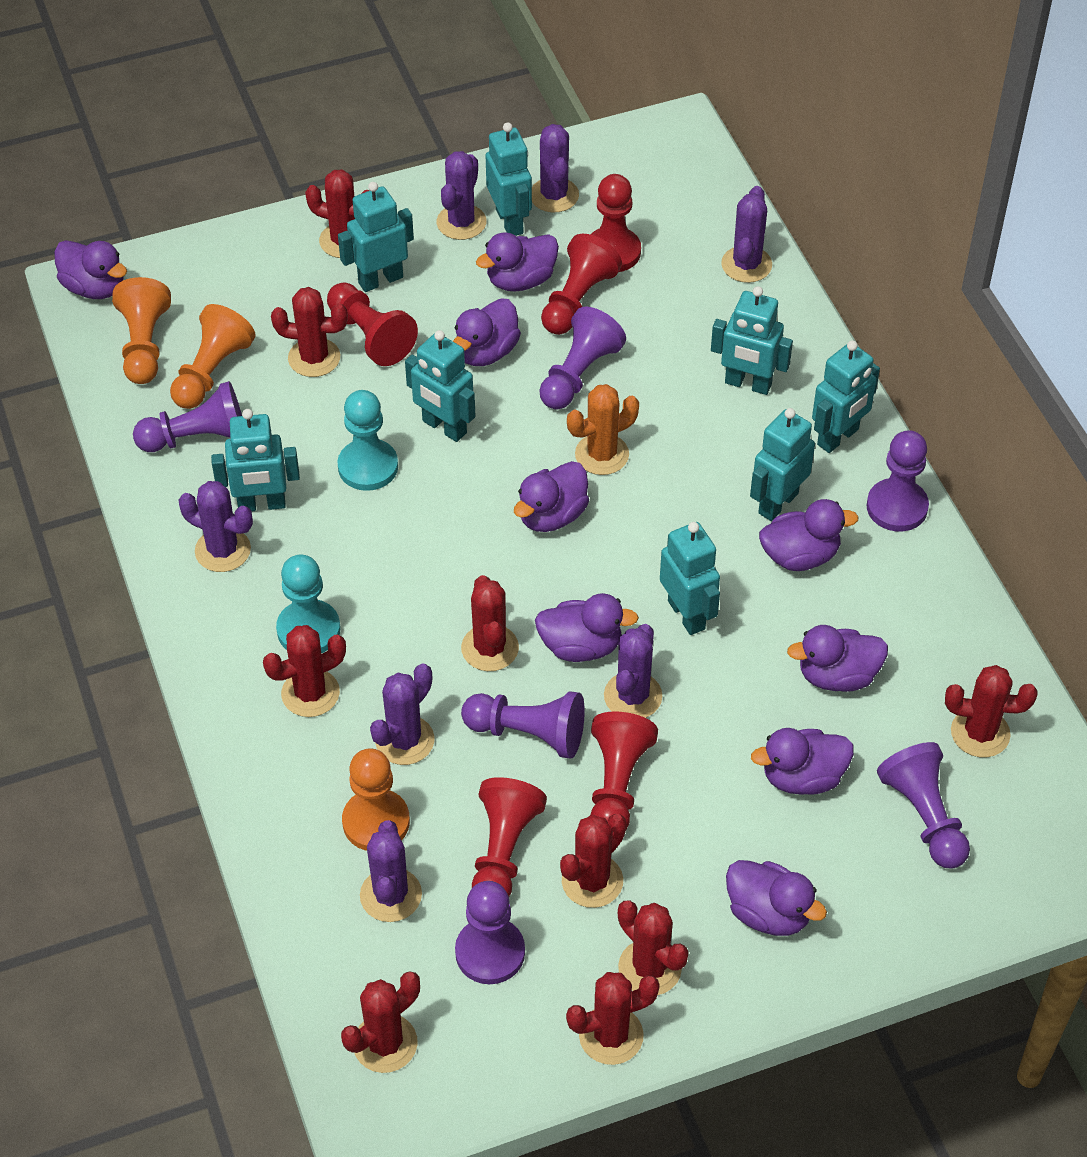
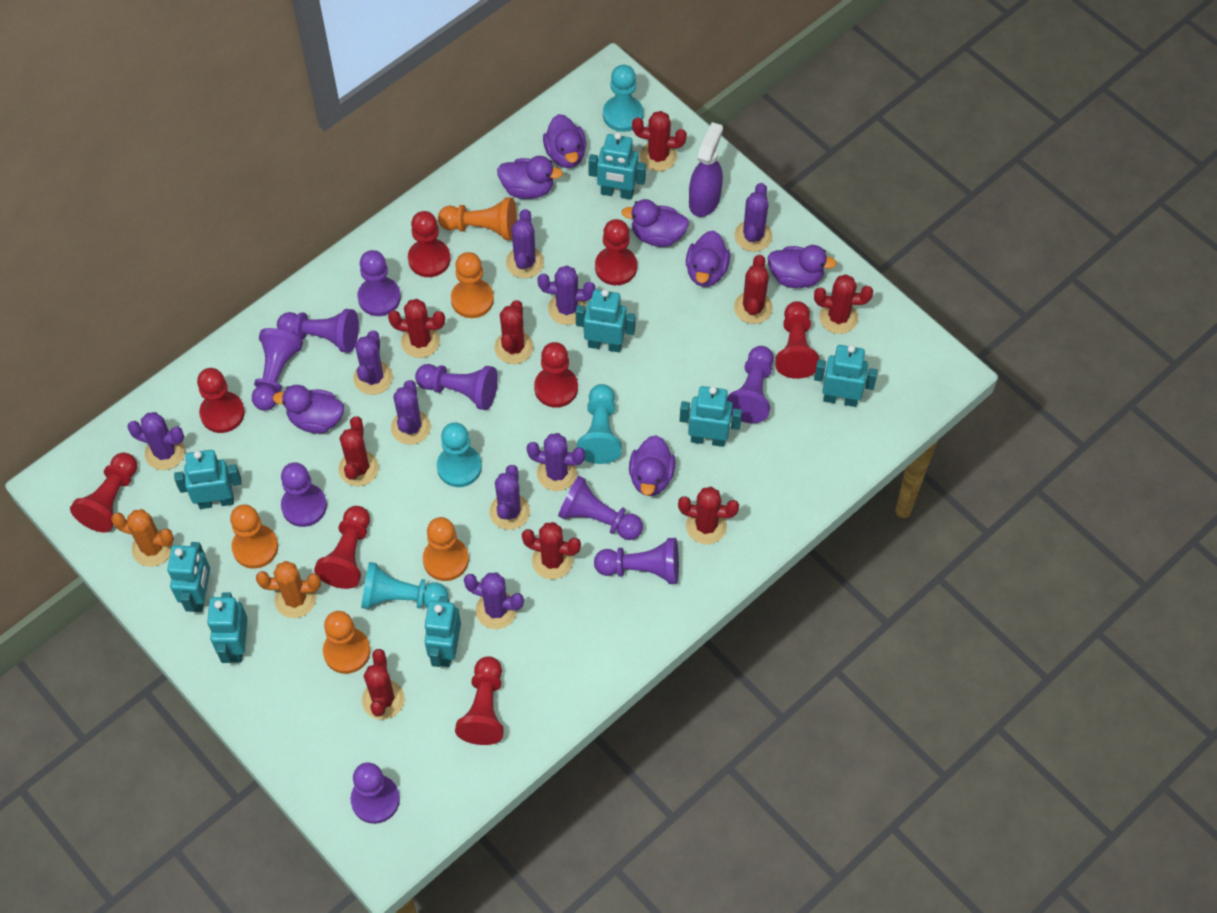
orange cactus: [567,384,639,475] = 1 -> [111,509,174,567] [256,561,321,618] = 2
orange pawn: [112,277,171,384] [170,304,256,409] [342,748,410,851] = 3 -> [230,504,278,569] [323,611,370,674] [423,517,469,581] [438,198,517,240] [451,252,494,318] = 5
purple cactus: [179,481,253,572] [360,820,422,922] [370,664,434,765] [437,151,487,240] [532,124,579,212] [604,624,662,718] [721,186,772,283] = 7 -> [127,412,185,470] [353,331,393,395] [391,380,431,445] [464,572,524,629] [489,465,530,530] [506,209,544,278] [527,433,585,491] [538,266,595,325] [734,183,772,252] = 9
purple duck: [54,240,127,299] [453,299,521,366] [476,232,559,291] [514,461,589,532] [535,593,639,662] [726,860,827,936] [751,728,854,795] [759,499,859,571] [787,625,888,692] = 9 -> [273,385,344,434] [497,156,563,199] [543,114,586,168] [622,199,689,247] [629,435,676,496] [686,230,730,287] [768,245,837,288] = 7
purple pawn: [133,381,242,452] [455,881,525,984] [461,691,585,759] [539,307,626,409] [867,430,929,531] [877,742,970,869] = 6 -> [252,328,303,411] [277,309,359,353] [281,462,327,527] [351,762,400,824] [357,250,401,316] [415,364,498,410] [558,476,643,540] [594,538,679,584] [727,346,774,423] = 9
purple spray bottle: none = 0 -> [689,122,723,217] = 1
red pawn: [327,282,418,366] [472,777,547,896] [541,234,622,335] [590,174,641,272] [590,711,658,830] = 5 -> [70,452,137,533] [197,368,245,433] [314,506,370,589] [408,211,450,277] [455,656,504,745] [534,342,578,408] [595,219,637,285] [775,301,820,379] = 8
turquoise pawn: [276,555,340,653] [338,390,398,491] = 2 -> [361,562,448,609] [437,422,482,487] [577,384,622,464] [603,65,643,132] = 4

